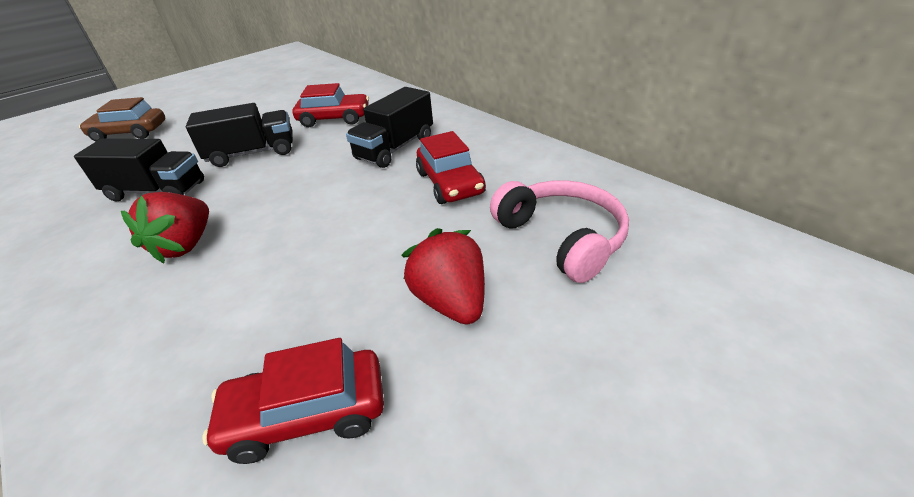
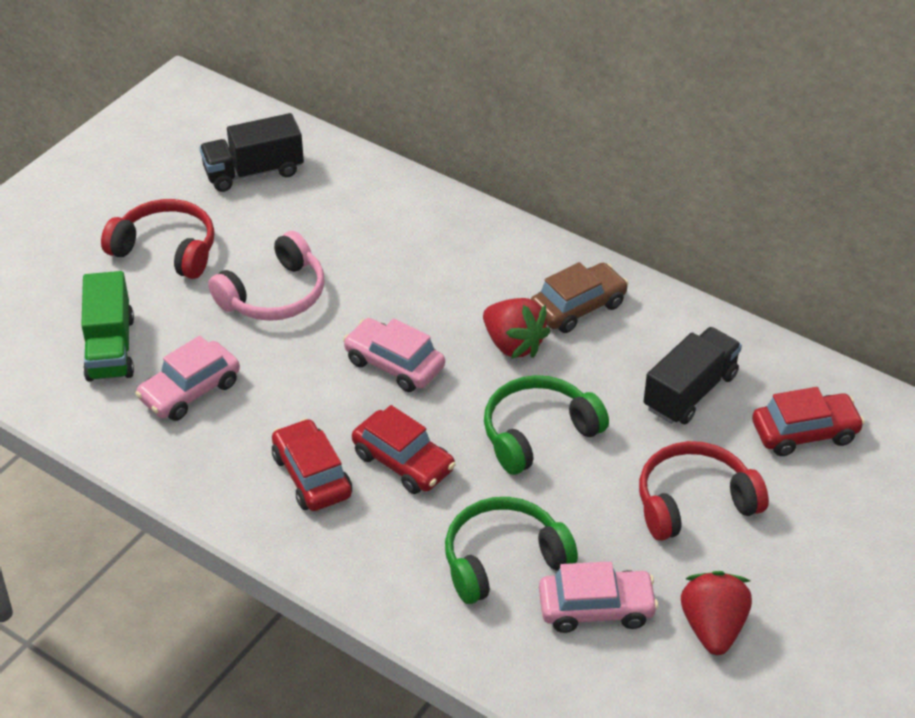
black truck: [74,138,204,201] [186,103,293,167] [346,87,433,168] = 3 -> [199,113,304,192] [644,327,742,424] = 2
green headphones: none = 0 -> [445,497,578,604] [484,375,609,475] = 2
green truck: none = 0 -> [81,271,134,382] = 1
pink car: none = 0 -> [135,336,240,421] [343,318,445,392] [539,561,658,633] = 3
red headphones: none = 0 -> [101,199,215,279] [639,441,769,541] = 2

